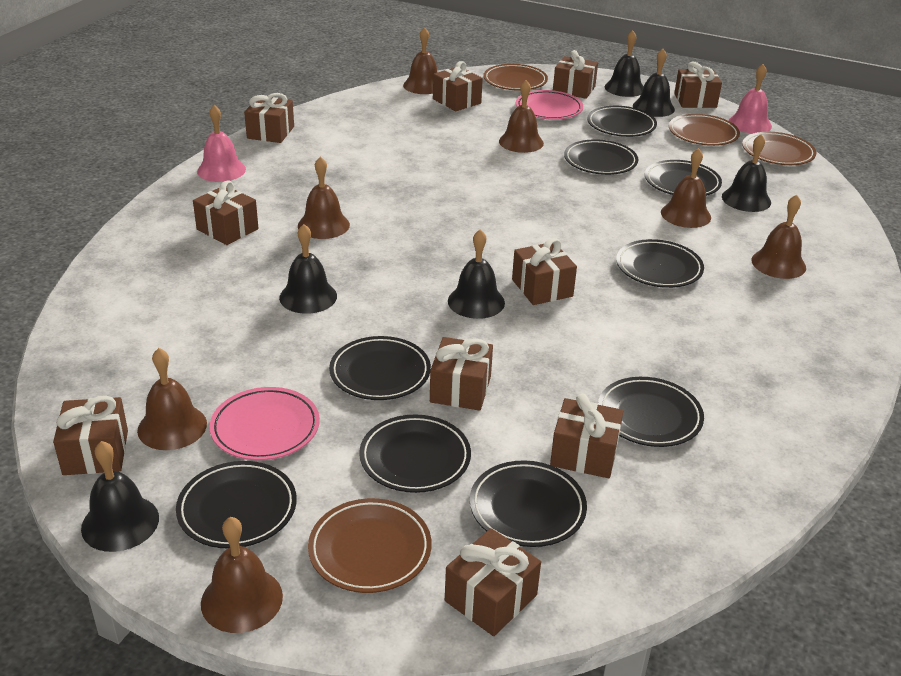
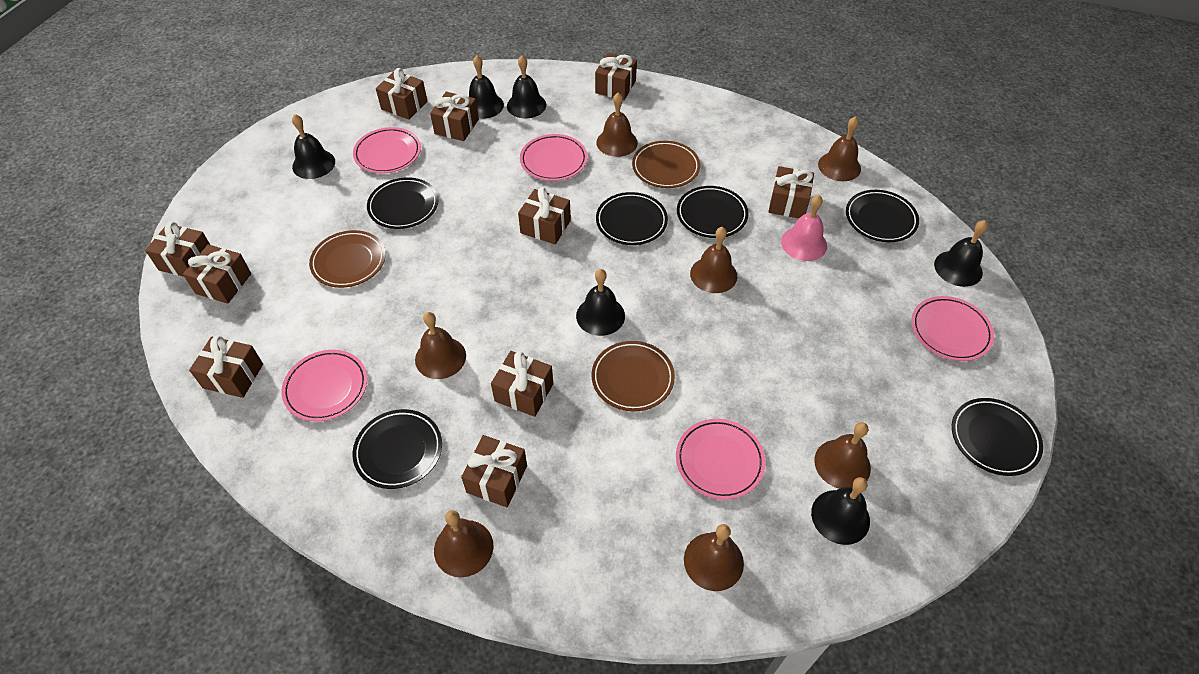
black plate: [176,461,297,548] [329,336,431,400] [359,415,471,493] [470,460,587,547] [564,139,638,175] [587,106,657,137] [598,377,704,447] [616,239,704,288] [645,160,722,196] = 9 -> [353,409,442,489] [367,177,439,229] [596,192,668,245] [677,186,749,238] [846,190,919,242] [952,398,1043,476] = 6
brown plate: [308,498,432,593] [483,64,548,91] [669,114,740,146] [742,132,816,165] = 4 -> [309,230,386,288] [591,341,675,412] [632,141,700,188] = 3
pink bell: [197,105,246,182] [728,64,772,133] = 2 -> [781,195,827,261] = 1
pink plate: [210,387,320,460] [516,90,583,120] = 2 -> [281,350,367,422] [353,127,421,174] [520,134,587,181] [676,419,765,500] [911,296,994,361] = 5

